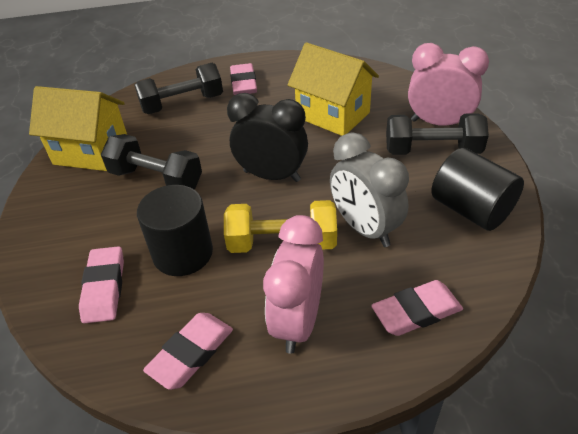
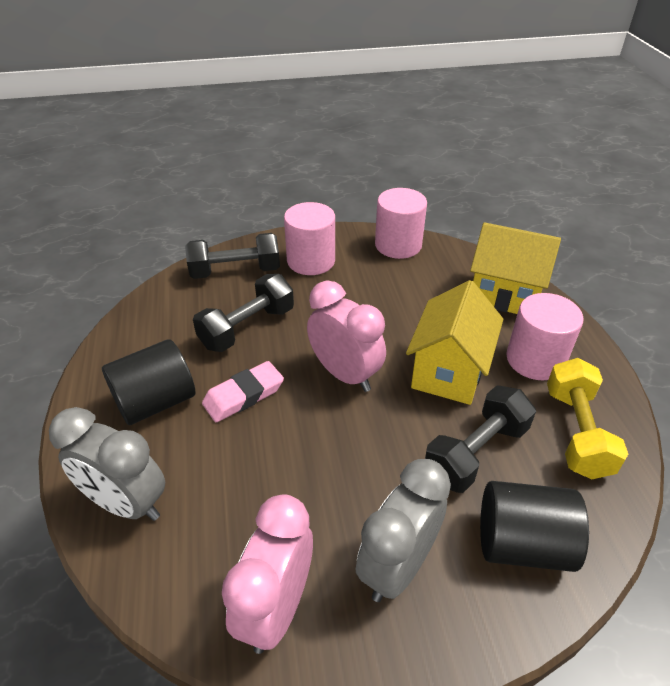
black clock: [227,93,308,182] = 1 -> none = 0
grey clock: [330,132,409,247] = 1 -> [49,407,165,521] [356,459,451,602] = 2
pink cylinder: none = 0 -> [284,202,335,275] [375,188,427,259] [506,293,584,380] = 3
pink eraser: [79,246,124,323] [143,313,233,390] [230,63,257,95] [371,280,463,336] = 4 -> [202,361,284,422] = 1

